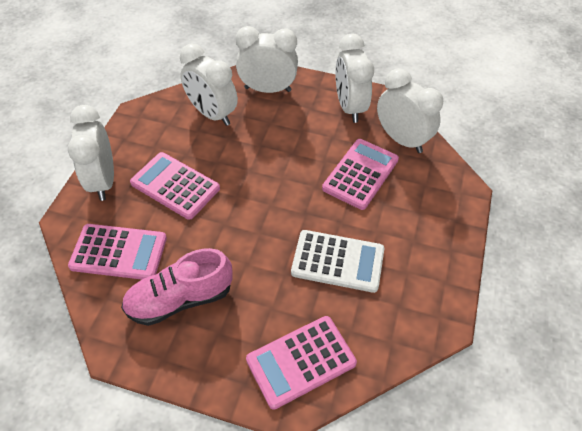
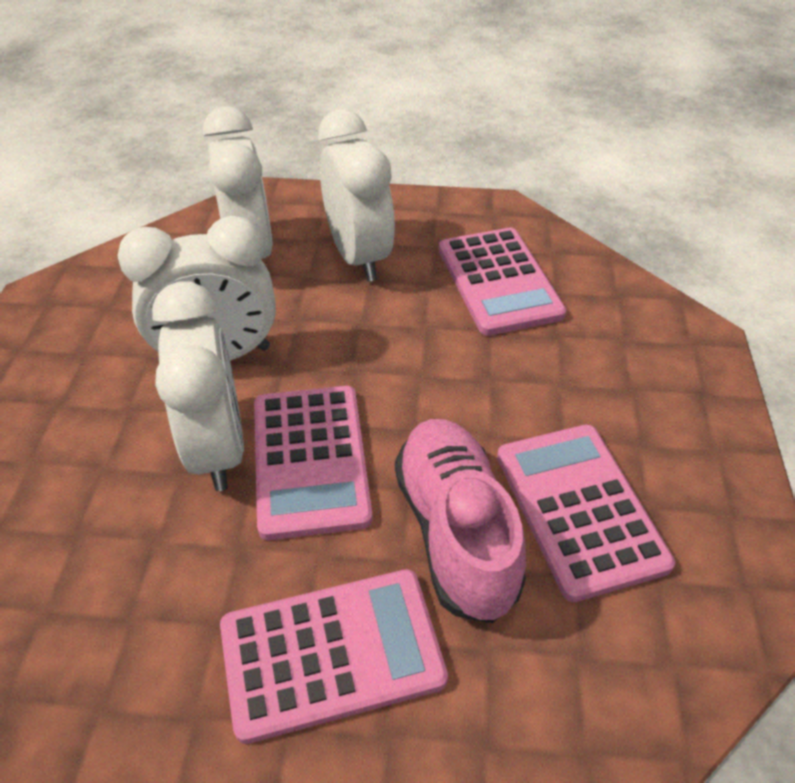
white calculator: [291,230,384,293] = 1 -> none = 0
white clock: [68,105,114,201] [180,43,238,126] [236,26,298,93] [335,33,374,123] [377,68,443,153] = 5 -> [117,216,276,361] [152,282,244,491] [203,106,273,259] [318,109,395,282] = 4

